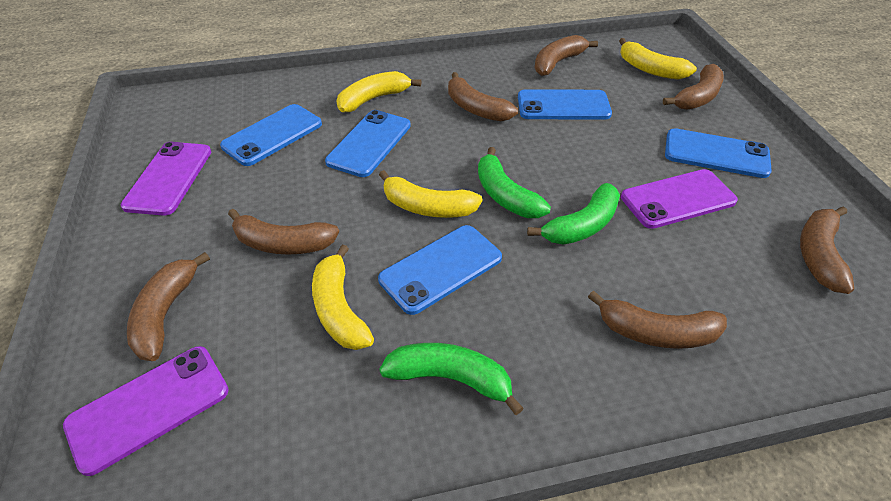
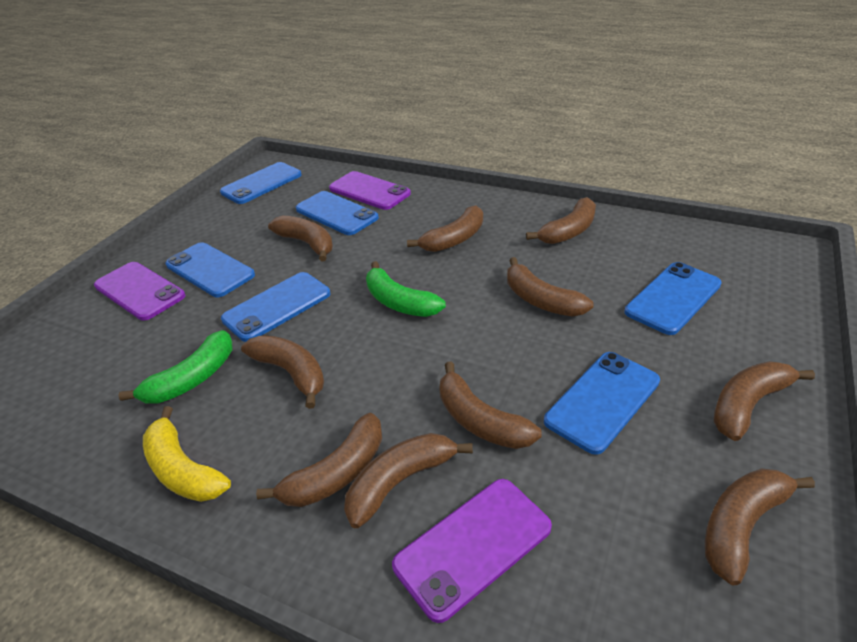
blue phone: [220,104,322,166] [325,110,411,177] [378,225,502,315] [518,89,612,120] [665,128,772,178] = 5 -> [166,242,255,297] [220,162,302,204] [221,272,330,342] [296,191,379,235] [544,352,660,455] [624,262,722,335] = 6
brown banana: [127,252,210,361] [228,209,339,255] [448,72,518,121] [535,35,598,76] [588,291,727,349] [663,64,724,110] [800,207,855,294] = 7 -> [241,335,324,409] [256,413,382,507] [268,215,333,262] [344,433,473,528] [407,205,483,252] [439,361,542,449] [507,257,594,317] [526,197,596,244] [705,468,815,585] [714,361,815,441] = 10
green banana: [379,343,524,415] [478,147,551,218] [527,183,620,245] = 3 -> [118,330,232,403] [366,261,446,317] = 2
yellow banana: [312,245,374,350] [337,71,421,112] [379,170,483,218] [619,38,697,80] = 4 -> [143,406,231,502] = 1

